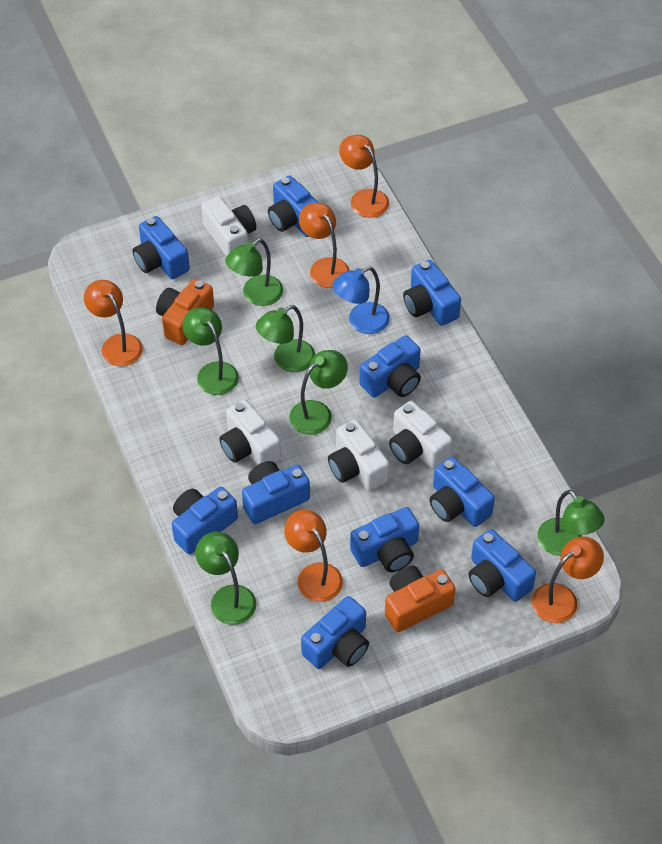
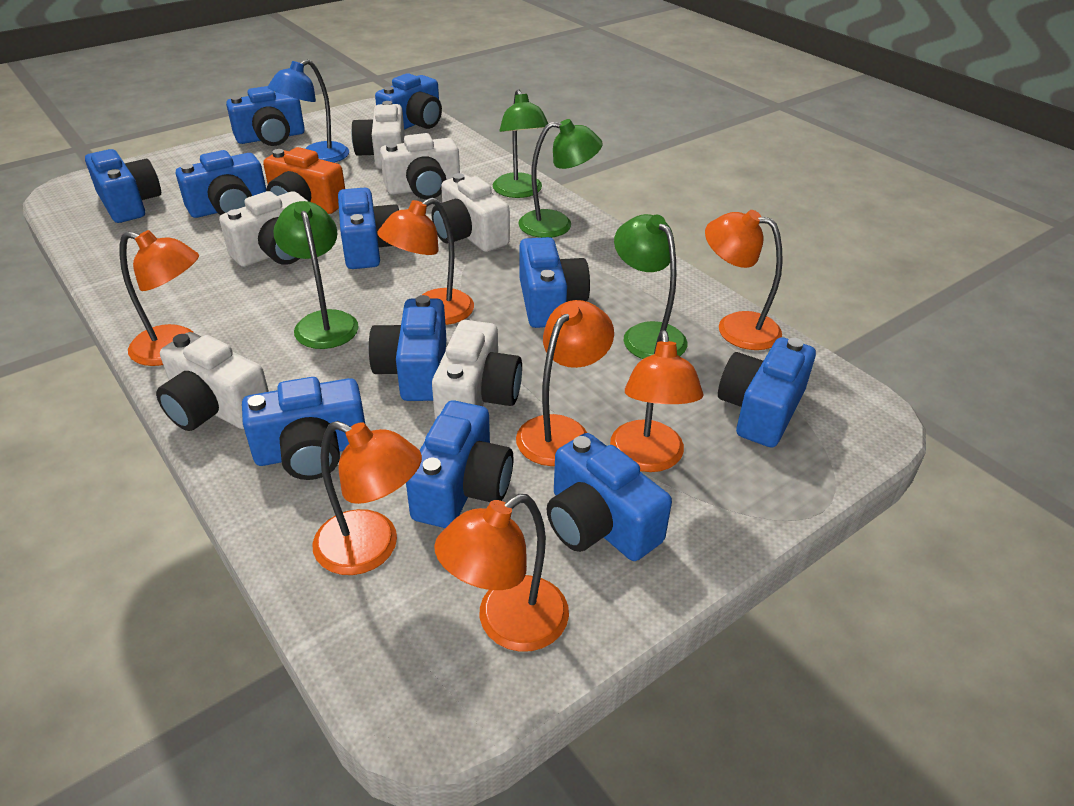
blue camera: [132,216,190,279] [172,487,238,554] [242,461,310,524] [268,175,319,237] [301,596,369,669] [350,507,419,572] [360,335,421,398] [403,260,461,326] [429,457,495,527] [468,529,536,602] = 10 -> [85,149,161,223] [176,150,266,218] [226,86,305,146] [242,377,365,480] [338,188,399,269] [369,295,446,401] [375,73,442,130] [406,400,514,528] [519,237,590,328] [547,433,672,561] [718,337,816,448] = 11
green lamp: [183,307,239,395] [195,532,256,625] [225,238,283,306] [256,305,315,372] [289,350,348,435] [538,490,605,556] = 6 -> [273,201,358,349] [493,89,548,198] [518,119,603,238] [614,214,687,359] = 4
orange camera: [156,279,214,345] [385,566,456,632] = 2 -> [263,147,345,214] = 1
orange lamp: [84,280,143,366] [284,510,343,602] [299,203,350,288] [339,135,389,218] [532,536,604,623] = 5 -> [120,230,199,366] [312,421,422,575] [377,198,474,325] [434,494,569,652] [516,300,614,466] [610,330,704,472] [705,210,783,350] = 7
white camera: [201,196,256,256] [219,399,281,465] [328,420,389,491] [389,401,453,469] = 4 -> [156,332,269,431] [219,191,307,267] [351,101,405,169] [380,133,460,200] [432,173,510,252] [432,320,522,420] = 6

